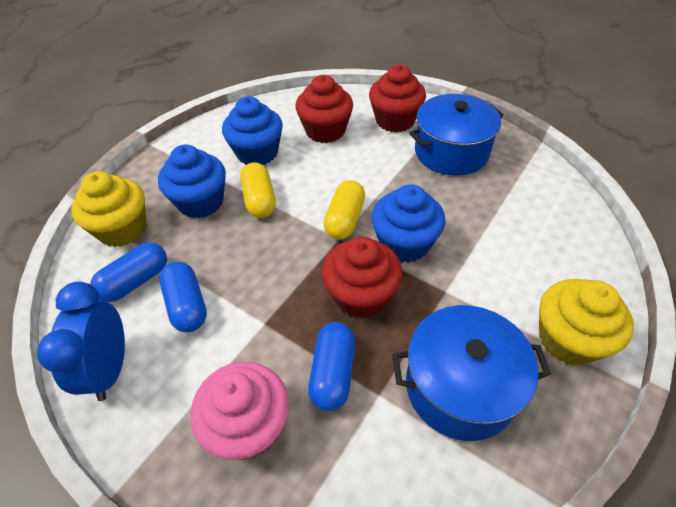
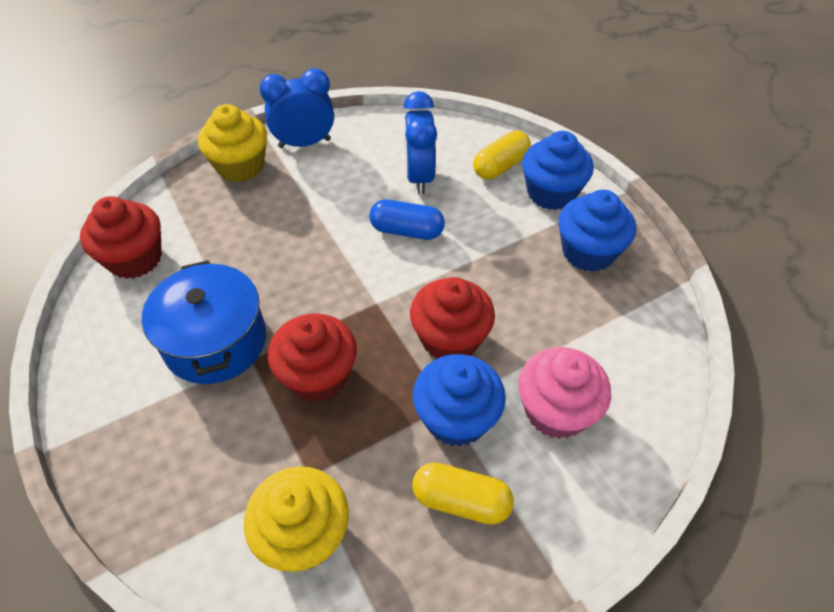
blue capsule: [90,242,167,302] [159,262,207,332] [308,322,355,411] = 3 -> [369,200,445,240] = 1
blue clock: [37,282,125,401] = 1 -> [260,68,334,148] [403,91,437,194] = 2
blue pot: [392,305,551,441] [409,94,504,175] = 2 -> [142,260,266,384] = 1

